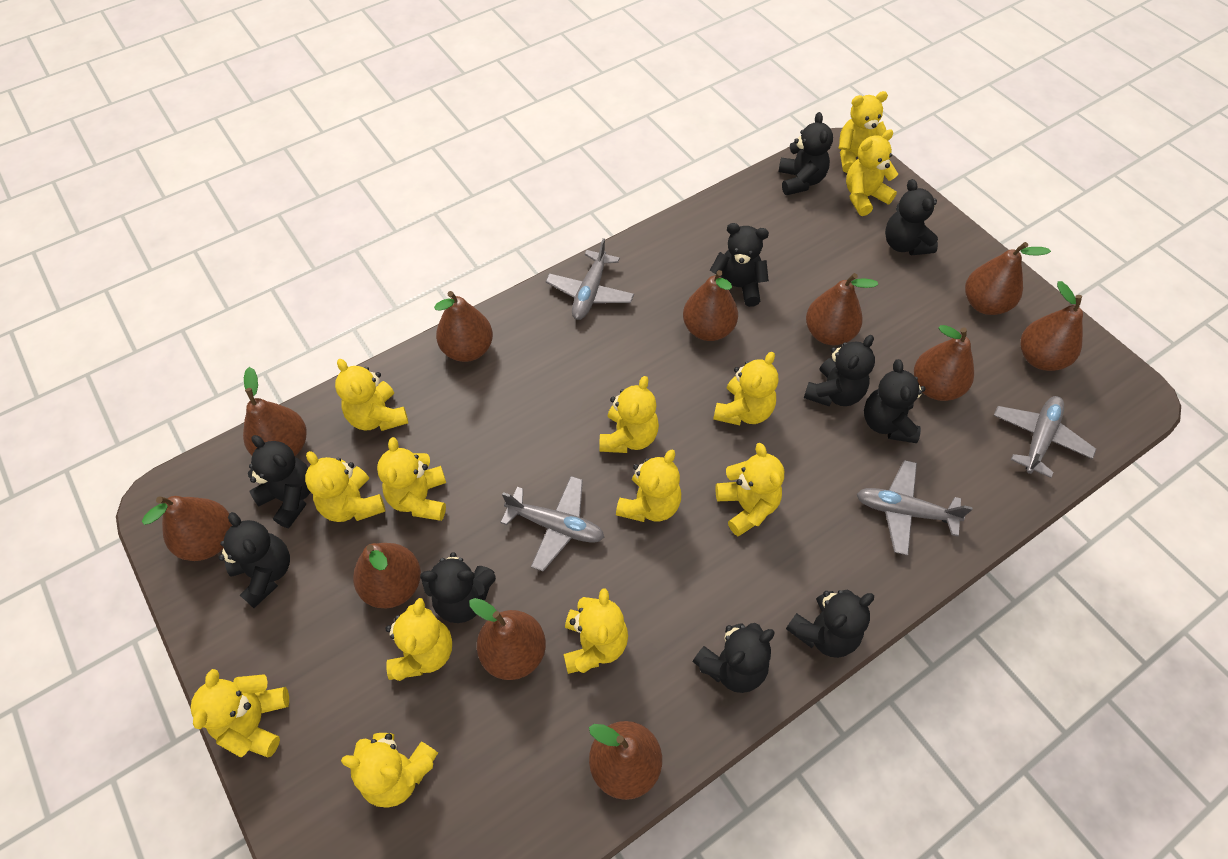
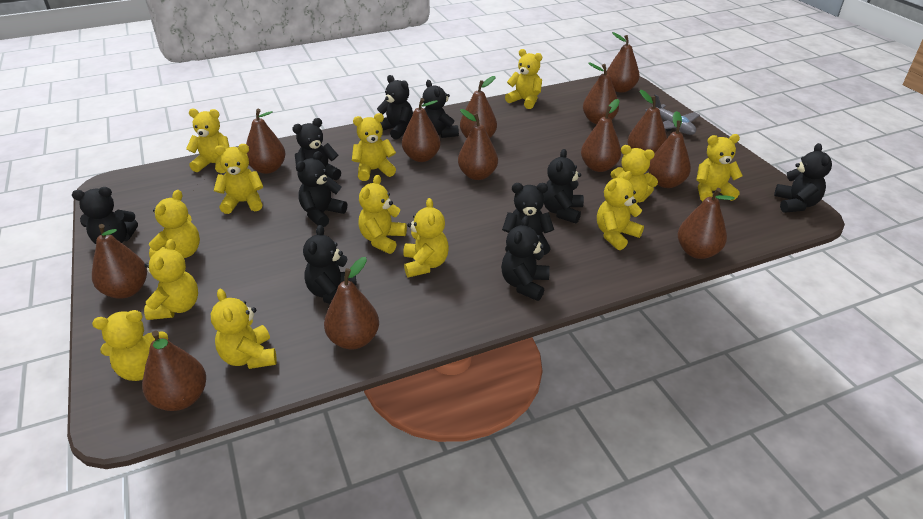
brown pear: [142,496,232,561] [243,367,307,456] [353,543,421,608] [434,291,493,362] [469,598,546,680] [589,721,662,800] [683,270,738,341] [806,273,878,345] [914,325,974,401] [965,242,1051,315] [1020,281,1083,371] = 11 -> [92,224,147,299] [142,331,206,411] [246,109,286,174] [324,257,379,349] [402,98,441,162] [458,109,498,180] [460,76,497,138] [581,99,621,172] [583,63,619,124] [606,32,640,93] [627,90,667,153] [648,111,691,188] [677,188,735,259] = 13
grey plane: [500,476,605,571] [545,238,634,320] [857,460,973,556] [993,396,1096,478] = 4 -> [645,94,700,135] = 1

